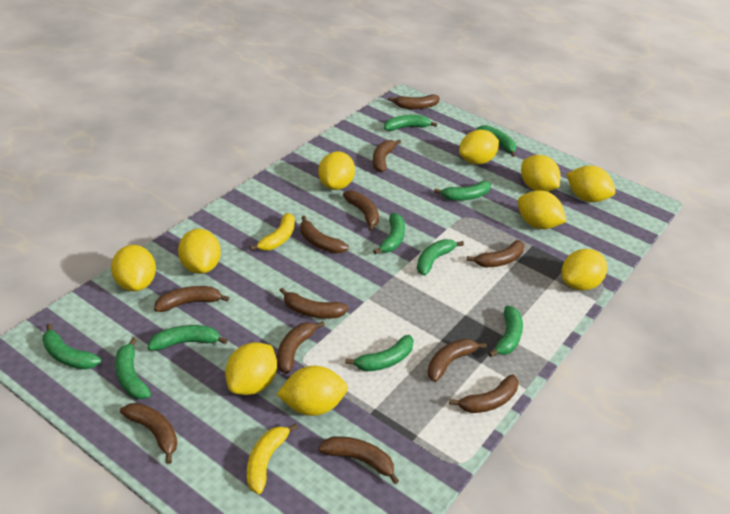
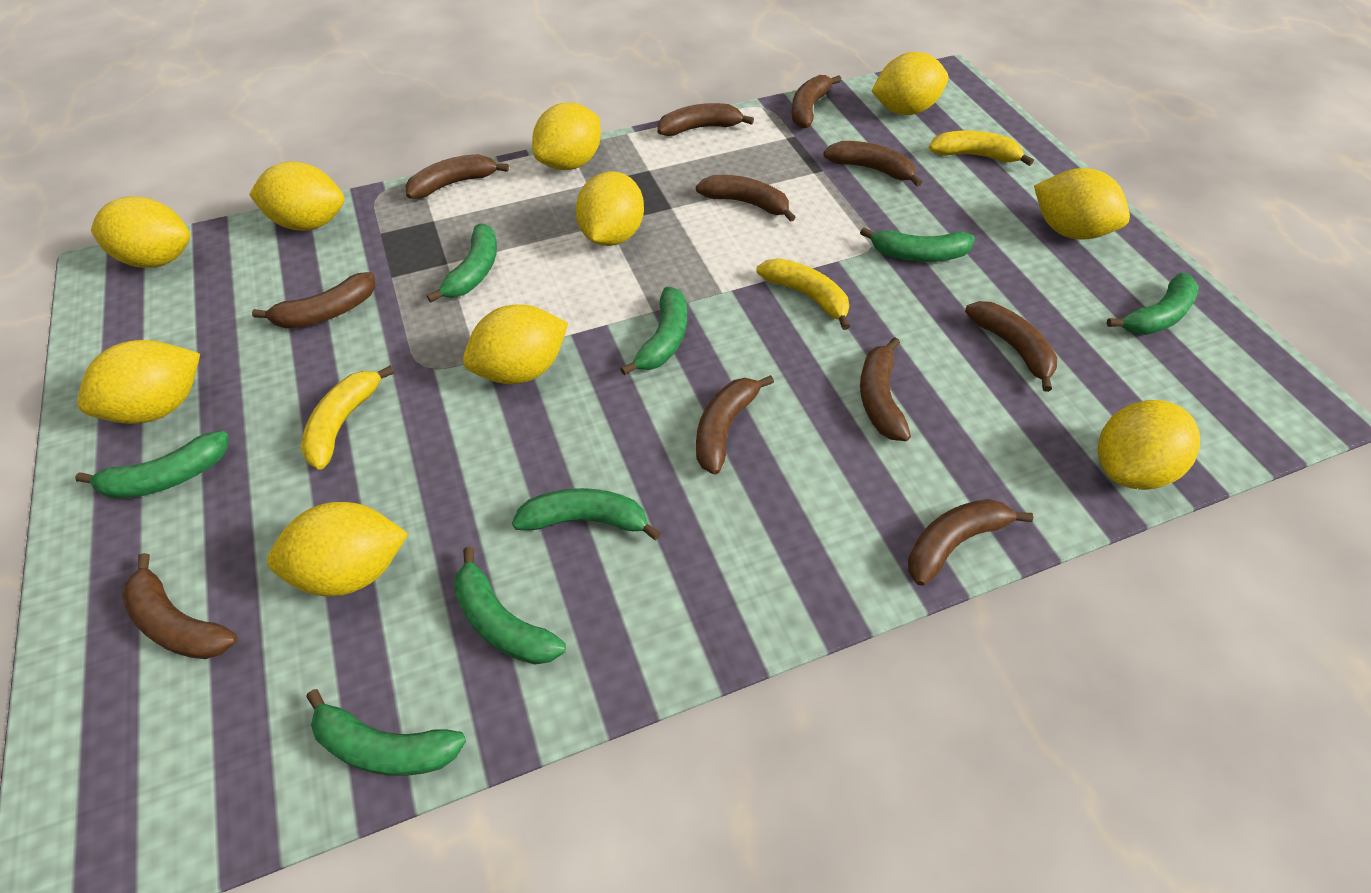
brown banana: [120,403,177,464] [154,286,230,312] [277,321,325,374] [279,287,348,319] [300,216,349,254] [318,436,399,484] [343,190,379,231] [373,140,401,172] [388,95,439,109] [427,339,487,382] [449,374,518,413] [467,240,524,267] = 12 -> [122,553,237,659] [252,272,375,328] [405,154,509,199] [658,103,754,136] [696,175,796,222] [696,375,774,475] [791,75,841,129] [823,141,922,187] [860,337,911,441] [908,499,1033,586] [965,301,1057,392] = 11
green banana: [42,323,101,370] [115,338,151,399] [148,325,228,351] [345,335,414,371] [373,213,405,254] [384,115,437,131] [417,239,464,276] [434,181,491,201] [476,125,516,157] [488,306,523,357] = 10 -> [75,431,228,499] [306,689,466,776] [427,223,497,302] [454,547,566,665] [512,488,661,540] [620,287,687,375] [860,227,975,262] [1106,273,1199,335] = 8
yellow banana: [247,423,298,494] [250,213,295,251] = 2 -> [301,366,394,470] [757,258,850,330] [929,131,1034,166] = 3

